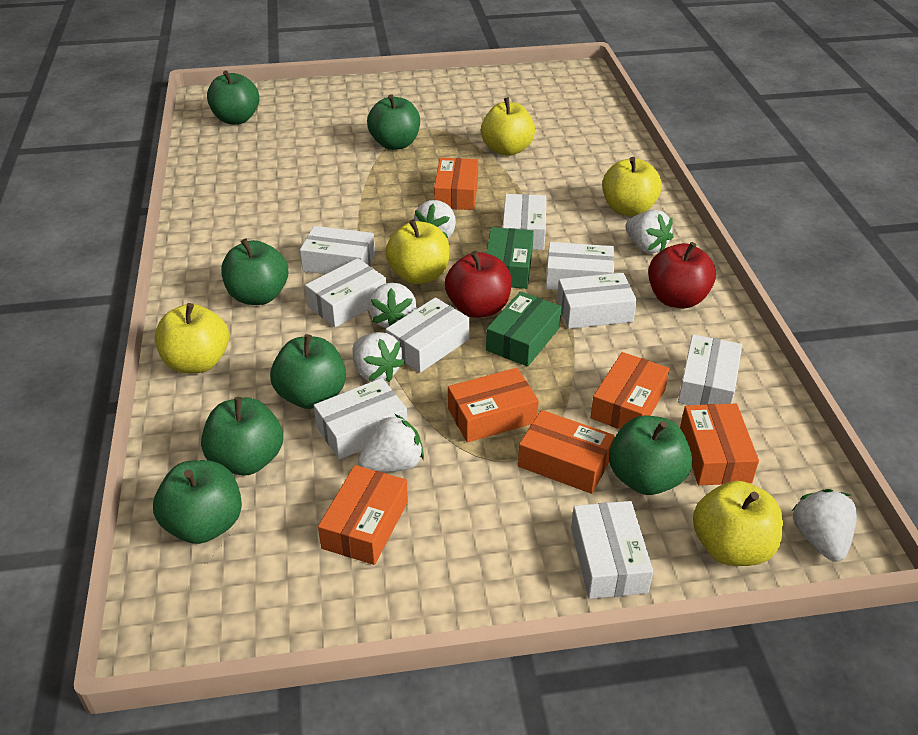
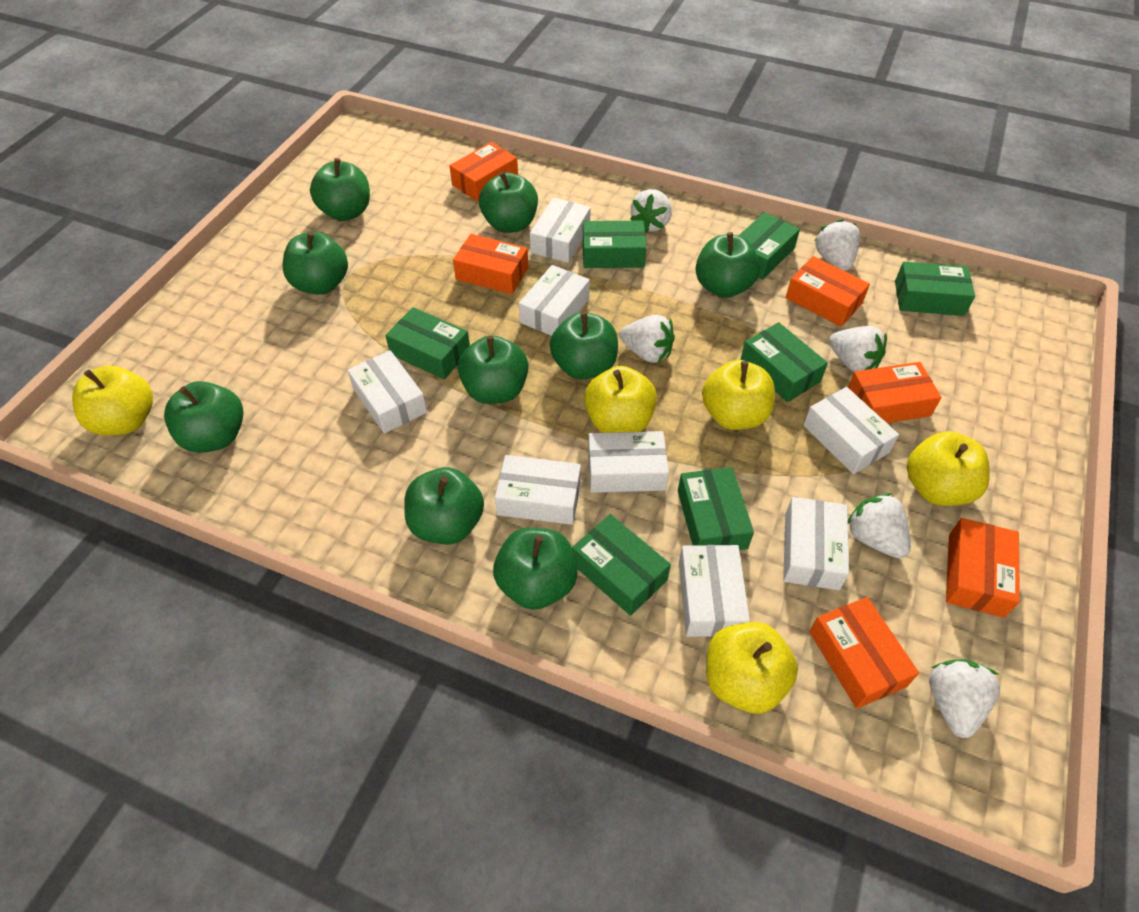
green apple: [153,460,242,544] [201,397,283,476] [207,70,259,124] [221,239,288,305] [270,334,346,409] [367,94,420,150] [609,415,692,495] = 7 -> [164,381,244,453] [282,231,348,295] [310,158,370,221] [404,467,484,545] [458,335,528,404] [479,171,538,233] [493,528,577,610] [550,312,618,380] [696,232,760,298] = 9
green box: [486,227,534,289] [486,291,562,367] = 2 -> [385,307,470,379] [572,514,671,616] [583,221,647,268] [678,467,754,550] [739,212,800,280] [741,322,828,402] [895,262,975,316] = 7
red apple: [445,251,512,318] [648,242,716,308] = 2 -> none = 0
white box: [300,226,375,274] [305,258,386,327] [313,378,408,460] [385,297,469,373] [503,194,546,250] [546,242,614,290] [557,273,637,329] [571,501,653,599] [678,334,742,405] = 9 -> [347,350,427,434] [495,455,581,525] [519,265,590,336] [530,198,591,263] [588,431,669,493] [679,545,750,637] [783,497,849,590] [803,387,899,474] = 8

